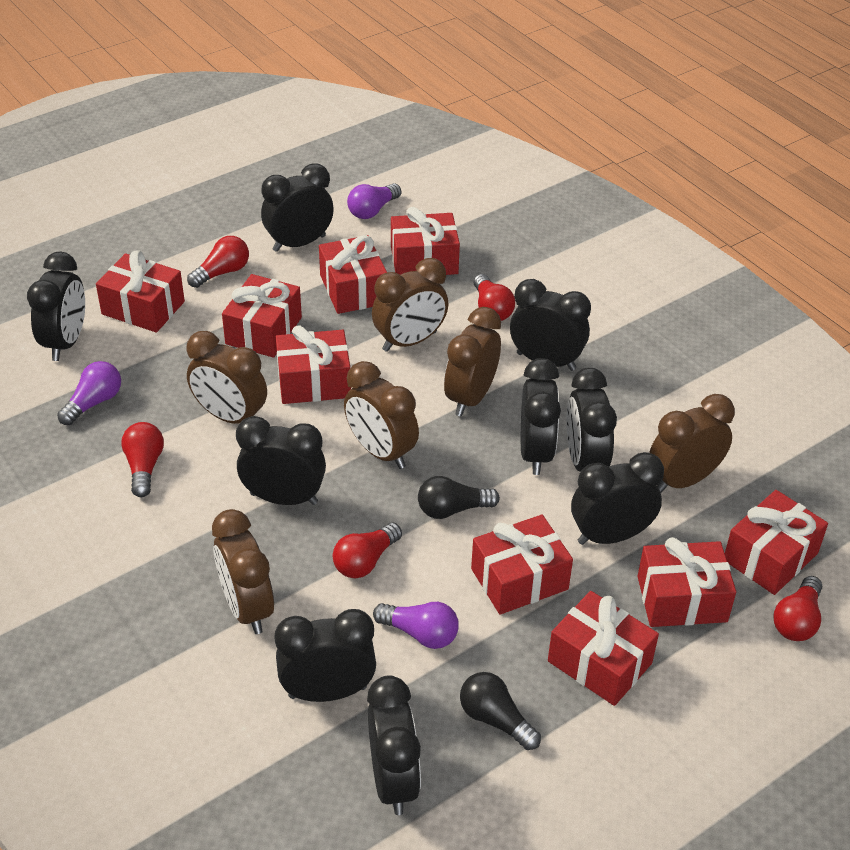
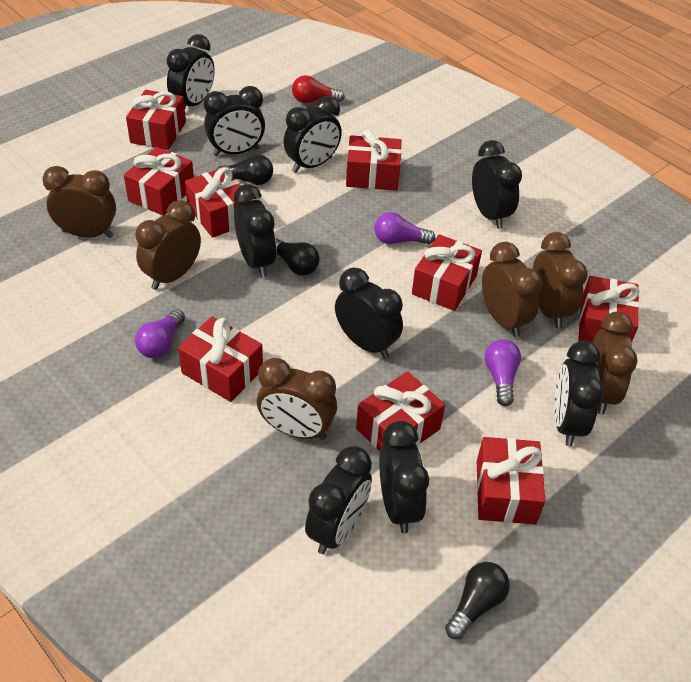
black light bulb: [418,476,500,519] [460,672,541,750] = 2 -> [216,154,273,185] [276,238,320,275] [445,562,510,639] = 3
red light bulb: [121,422,164,497] [187,236,249,288] [333,523,402,578] [473,274,515,321] [773,576,822,641] = 5 -> [292,75,345,103] = 1

